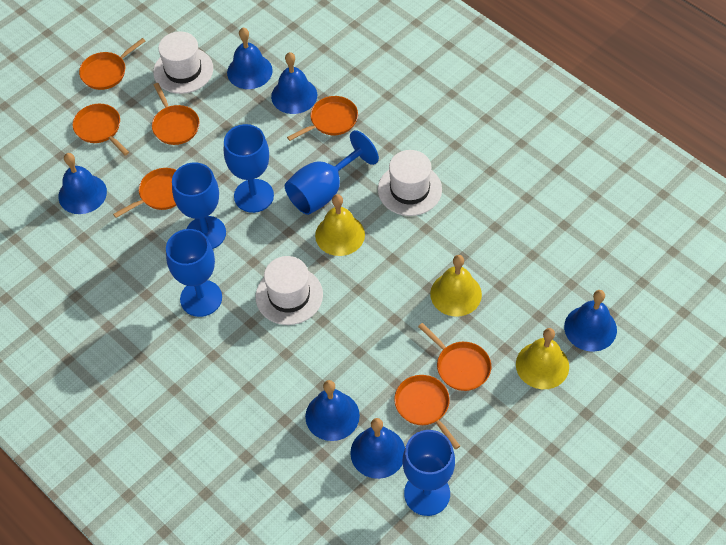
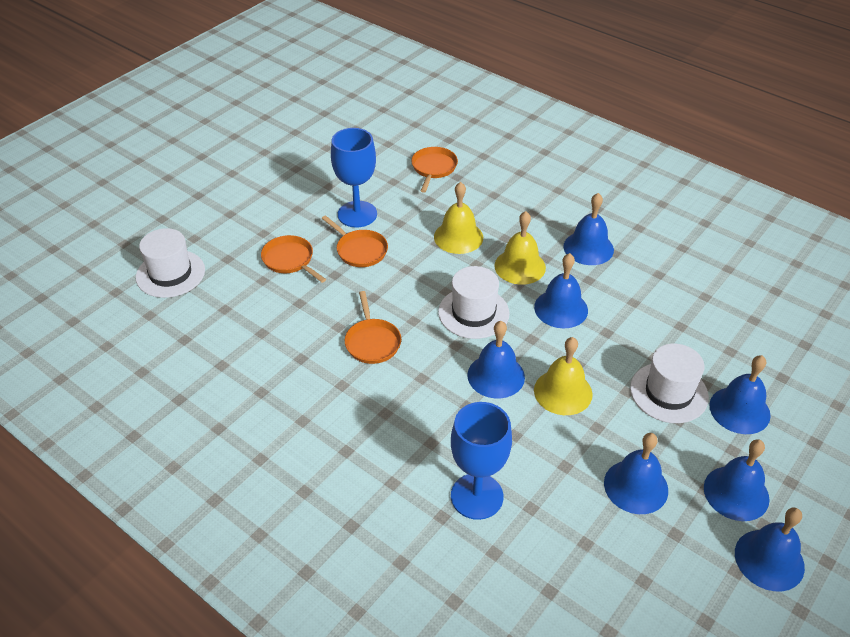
blue bell: [58,153,107,214] [227,28,273,89] [271,52,317,114] [305,380,360,441] [350,418,405,479] [564,290,617,352] = 6 -> [467,321,525,398] [534,253,588,328] [563,193,614,265] [604,433,668,514] [704,439,770,521] [709,355,771,434] [735,507,805,591] = 7
blue goblet: [166,229,222,317] [172,162,226,249] [224,124,274,213] [285,130,379,215] [403,430,455,516] = 5 -> [331,128,377,228] [451,402,512,520] = 2
orange pan: [73,104,129,155] [79,38,145,90] [113,168,177,218] [152,83,200,145] [287,96,358,141] [394,375,460,450] [418,323,491,391] = 7 -> [261,235,326,283] [322,215,388,267] [345,291,401,364] [411,147,458,192] = 4

